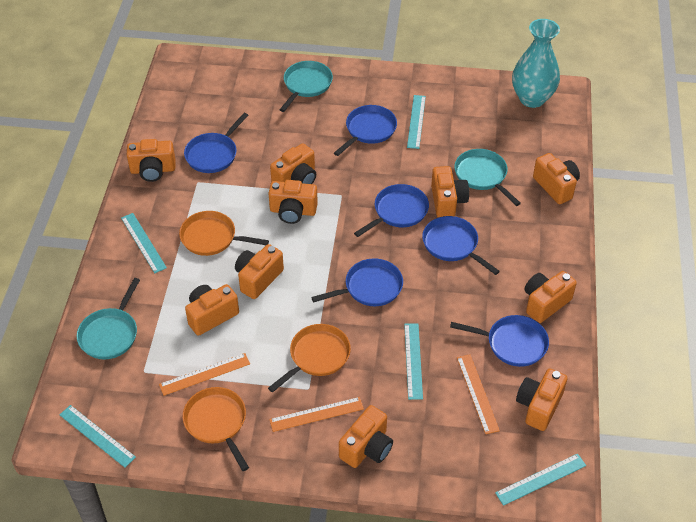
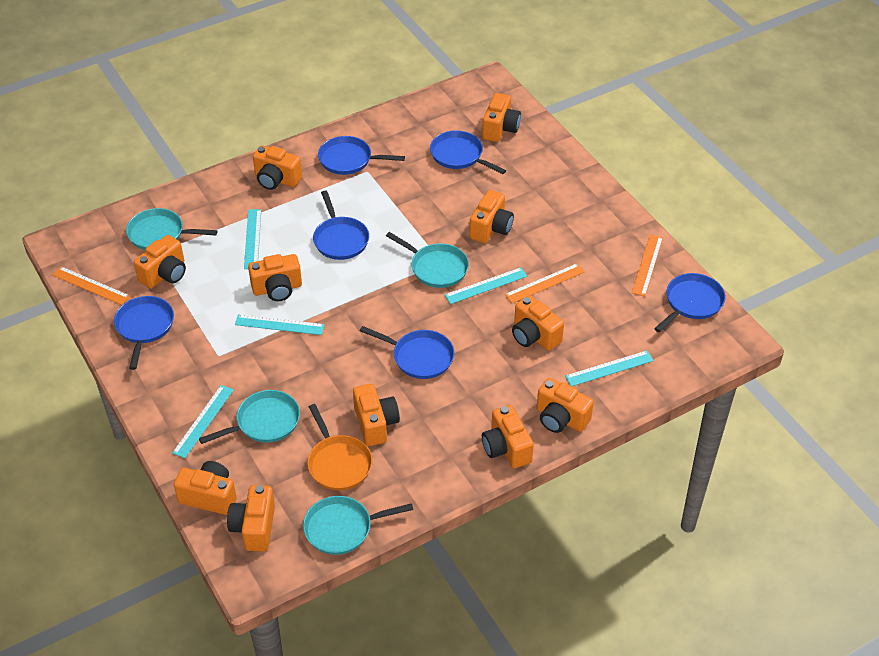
orange camera: [127,139,175,182] [185,284,239,336] [235,244,284,299] [268,180,318,224] [270,143,316,184] [339,405,393,468] [431,166,469,217] [516,369,567,431] [524,271,577,323] [533,153,580,204] = 10 -> [134,235,186,288] [174,461,237,515] [227,485,275,552] [248,254,302,301] [253,145,302,190] [353,384,400,446] [469,190,514,243] [482,93,521,142] [482,405,534,468] [512,295,564,351] [537,378,594,433] = 11
orange pan: [179,211,269,256] [183,387,249,471] [268,324,351,393] = 3 -> [307,404,373,491] = 1
turquoise pan: [77,278,140,360] [279,61,333,112] [454,149,521,206] = 3 -> [126,208,217,250] [199,390,300,444] [303,496,413,555] [386,232,469,288] = 4
turquoise vase: [512,19,560,108] = 1 -> none = 0

